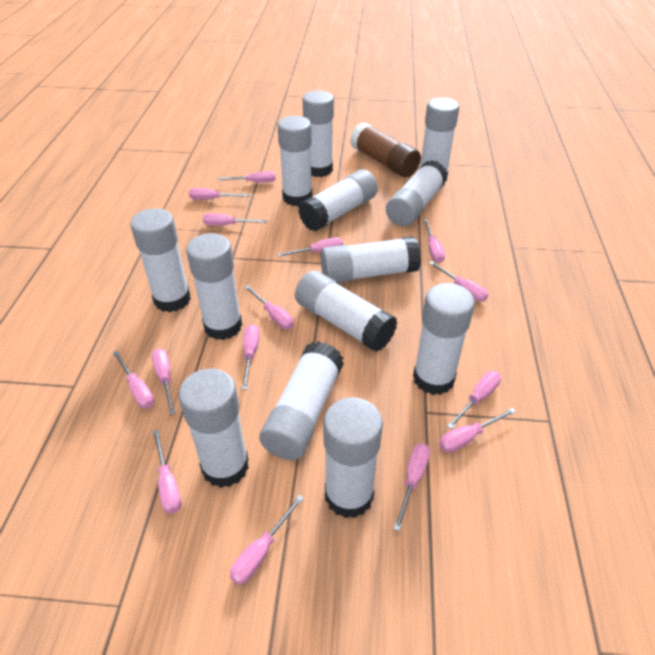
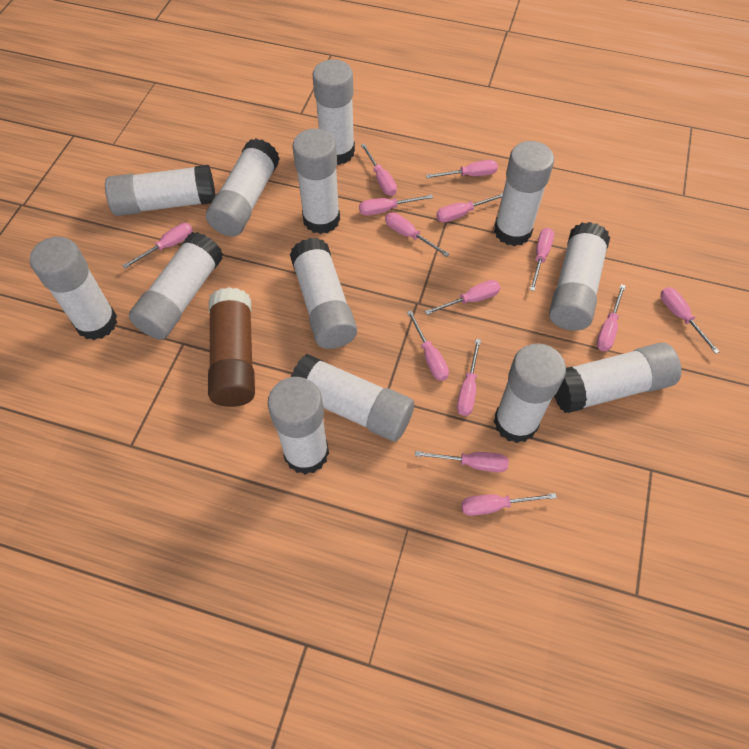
pink screwdriver: [113,351,154,409] [152,348,175,415] [153,430,181,514] [189,188,250,200] [203,213,267,226] [217,171,276,183] [230,495,304,585] [242,324,259,390] [244,285,294,329] [277,237,343,257] [394,443,430,531] [423,219,445,263] [429,261,488,302] [439,408,516,453] [447,371,501,429] = 15 -> [123,223,193,269] [359,194,433,216] [361,144,397,196] [385,212,449,257] [407,311,449,381] [415,451,509,472] [425,280,500,315] [426,160,498,178] [436,193,503,223] [457,339,481,416] [461,493,557,516] [530,228,554,291] [596,284,626,351] [661,287,720,354] = 14

